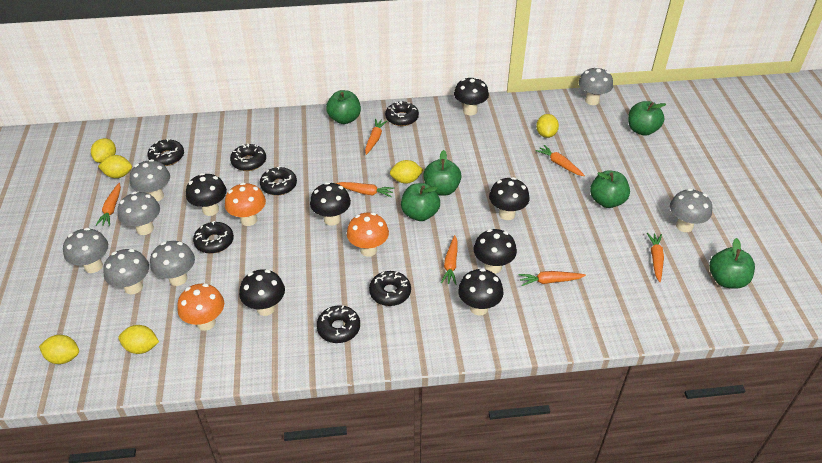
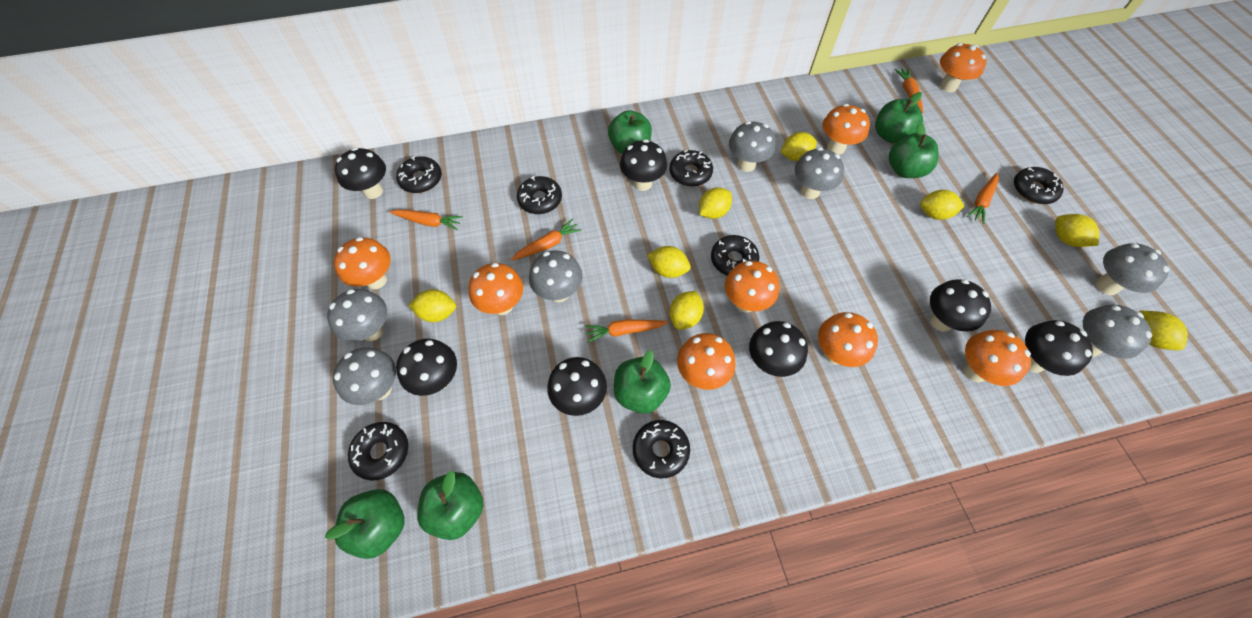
orange carrot: [95,183,121,226] [336,182,394,197] [365,119,387,155] [441,235,458,285] [518,271,586,286] [536,145,585,176] [647,233,664,282] = 7 -> [390,209,463,230] [511,219,582,261] [585,319,668,342] [894,68,923,113] [967,173,999,224] = 5
orange mushroom: [177,283,224,331] [225,183,266,226] [347,212,389,257] = 3 -> [334,237,391,289] [468,263,523,315] [677,333,735,390] [725,261,779,313] [818,312,878,367] [822,104,870,155] [940,43,987,92] [963,330,1031,386] = 8
yellow lemon: [39,335,79,364] [91,138,116,163] [98,155,132,178] [119,325,159,354] [390,160,423,184] [536,114,559,138] = 6 -> [408,289,456,322] [647,246,691,278] [670,291,704,330] [699,187,732,219] [781,132,817,161] [920,190,964,220] [1055,214,1099,247] [1139,311,1188,350] = 8

